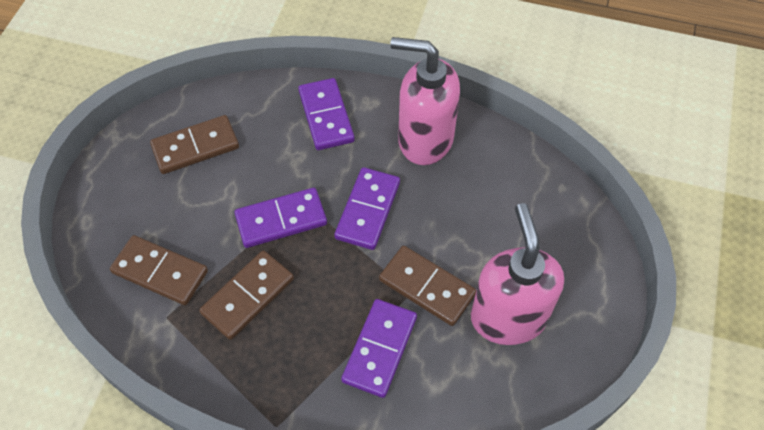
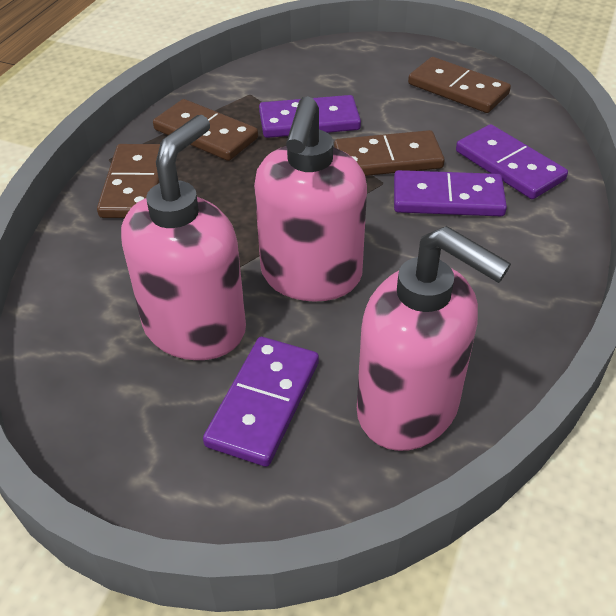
pink soap dispenser: [390,37,460,165] [471,203,564,345] = 2 -> [121,115,246,360] [254,96,367,302] [357,226,511,451] = 3

